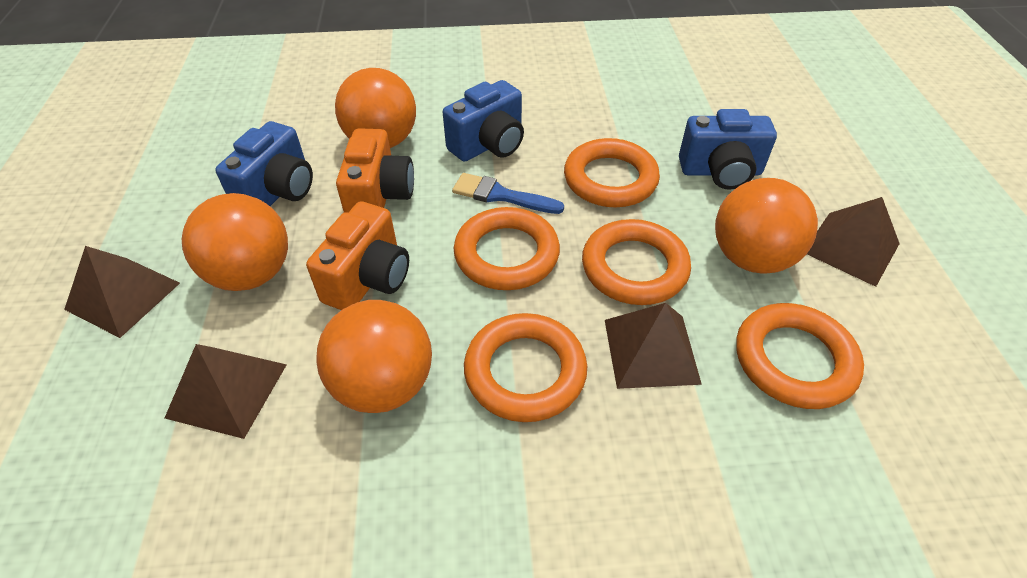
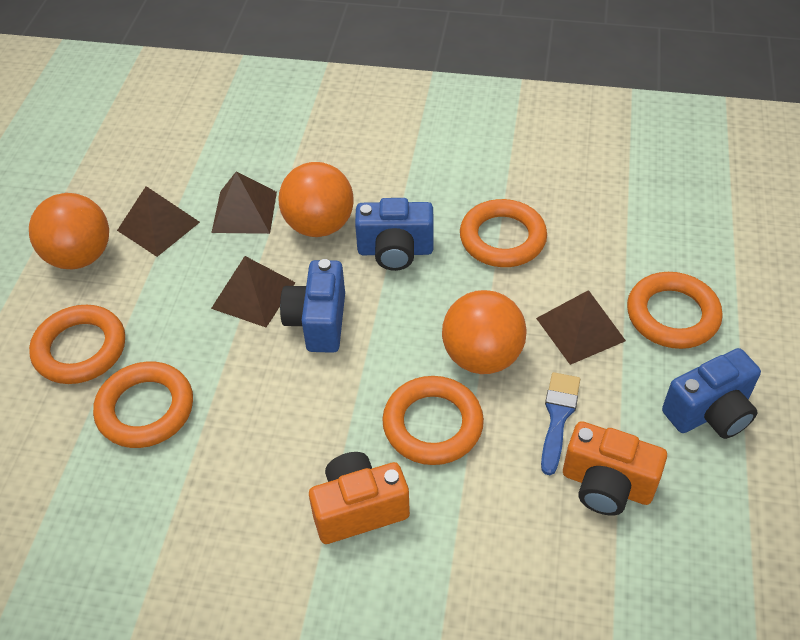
orange ball: [182,193,288,291] [316,300,432,413] [335,68,416,148] [715,178,818,274] = 4 -> [29,193,109,269] [278,162,354,237] [442,290,527,374] = 3

